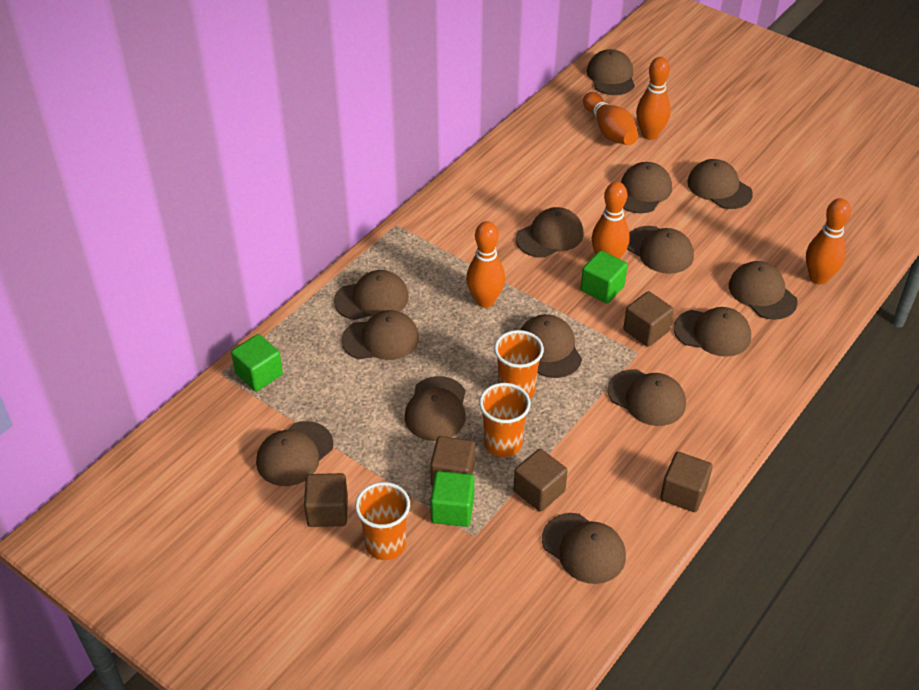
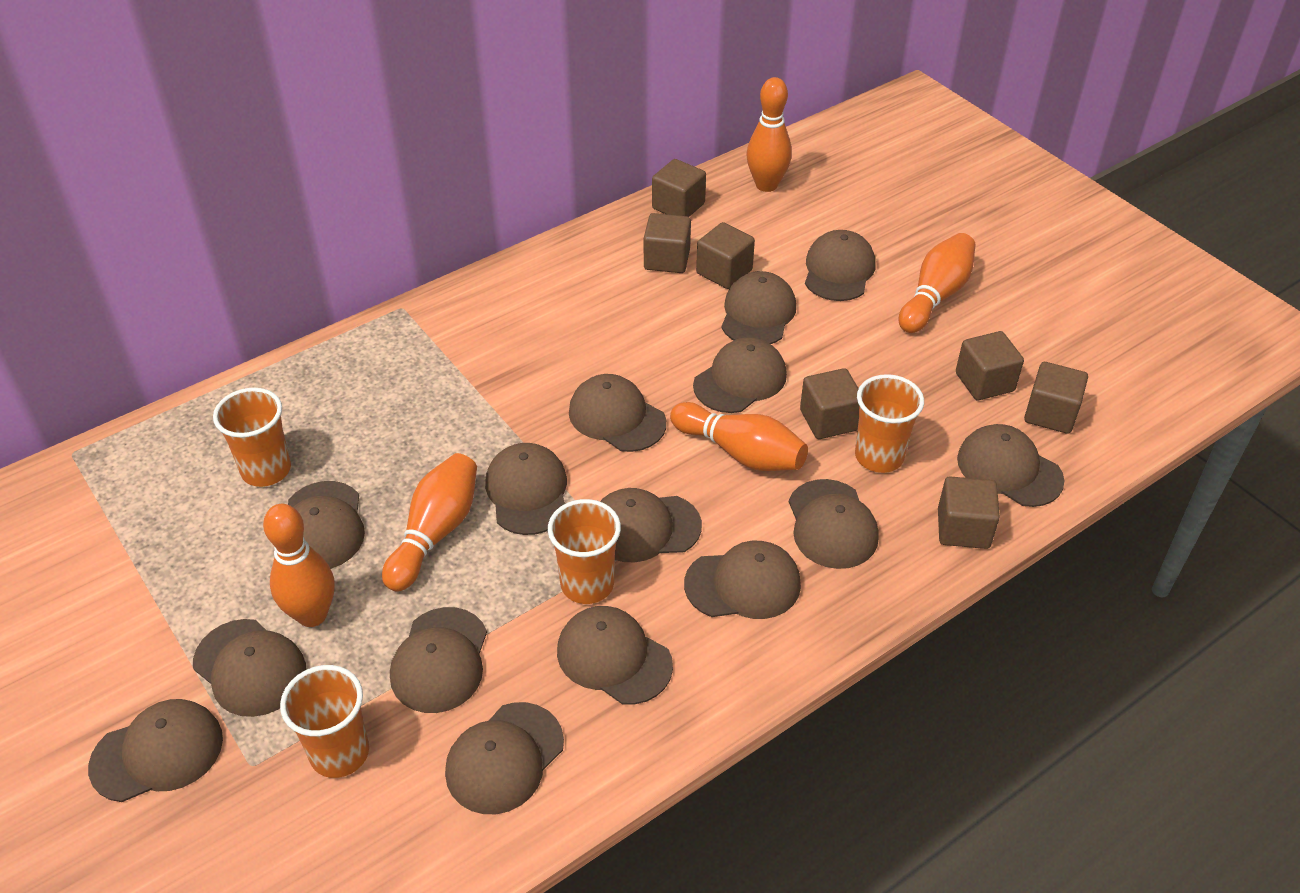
brown cap: [256,421,333,486] [334,270,409,320] [342,310,419,360] [405,376,466,441] [516,207,583,258] [520,314,582,378] [542,513,626,584] [587,49,635,95] [607,369,686,426] [621,162,672,213] [627,226,694,274] [674,307,751,357] [687,159,753,209] [729,261,798,320] = 14 -> [88,699,223,802] [193,619,306,717] [288,481,365,569] [390,607,487,713] [445,702,564,814] [485,443,567,535] [557,606,673,705] [569,374,666,452] [600,488,702,562] [684,541,801,619] [693,337,787,413] [721,271,796,344] [789,479,879,569] [805,230,876,301] [957,424,1065,507] = 15
brown cube: [304,473,348,527] [430,436,475,486] [514,449,568,512] [623,291,674,347] [660,452,713,512] = 5 -> [644,213,691,273] [652,159,706,217] [696,222,755,289] [800,368,859,439] [938,477,1000,549] [956,331,1024,400] [1024,362,1088,434] = 7
green cube: [231,334,283,391] [430,471,474,527] [581,250,627,304] = 3 -> none = 0
orange cup: [355,482,410,560] [479,383,531,457] [494,330,544,398] = 3 -> [213,388,291,487] [280,665,369,778] [548,499,621,604] [855,374,924,473] = 4

